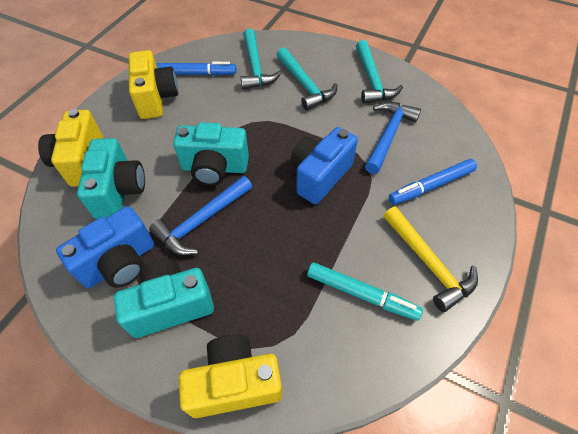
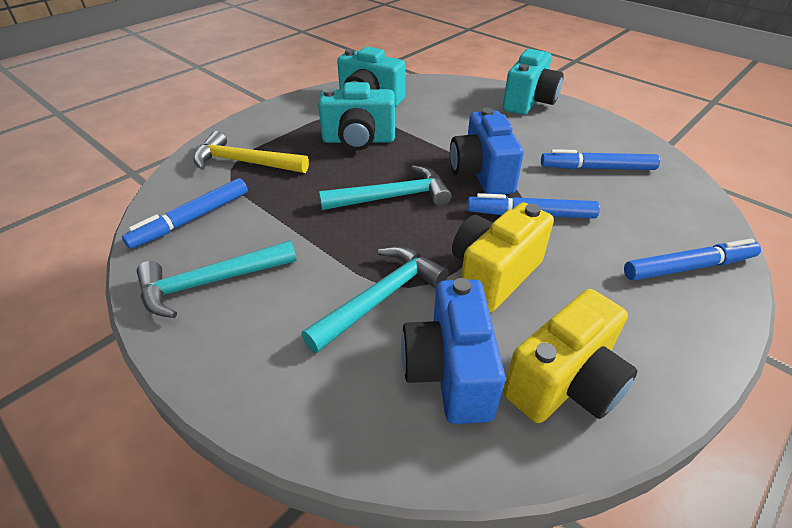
blue hammer: [149,176,252,255] [365,102,421,174] = 2 -> none = 0
blue marker: [156,62,236,76] [389,159,477,205] = 2 -> [122,178,248,249] [467,193,600,219] [541,149,660,170] [624,238,761,281] = 4
turquoise marker: [307,262,423,321] = 1 -> none = 0
yellow camera: [38,109,103,187] [129,50,178,119] [179,335,282,418] = 3 -> [452,202,554,313] [503,289,637,423] = 2

